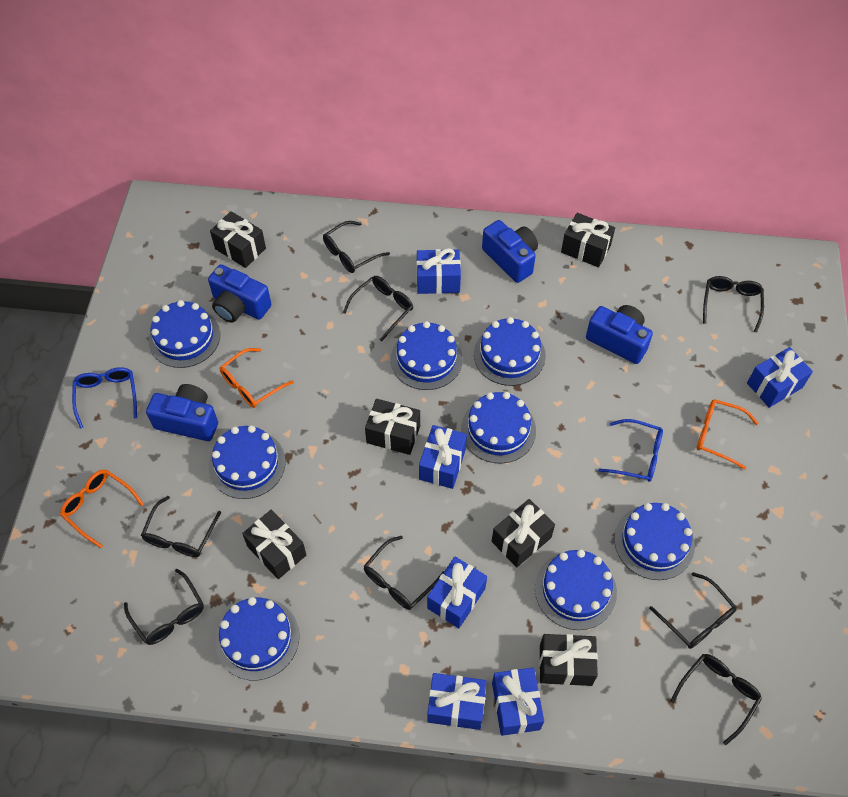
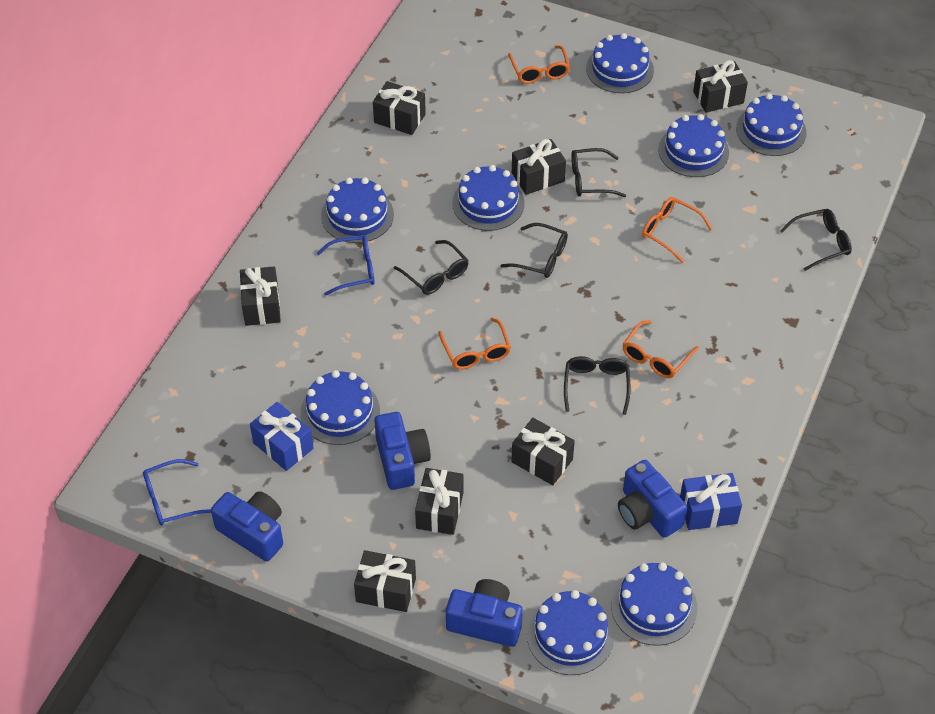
black gift: [210,211,266,268] [242,510,306,579] [365,399,420,455] [492,499,555,567] [539,634,598,686] [561,213,615,267] = 6 -> [240,266,281,326] [354,550,416,612] [373,81,426,135] [415,468,463,535] [512,139,566,195] [512,418,575,485] [693,60,748,113] = 7
black glasses: [124,569,204,645] [141,496,221,557] [323,221,390,273] [343,276,413,341] [364,536,444,610] [649,572,737,649] [670,654,762,745] [703,276,764,333] = 8 -> [394,240,469,295] [500,223,568,278] [564,356,630,415] [571,148,626,197] [780,209,852,271] = 5
blue gift: [417,248,461,294] [419,425,467,489] [427,557,487,628] [427,673,486,730] [492,668,544,736] [747,347,813,408] = 6 -> [250,402,313,471] [680,473,742,530] = 2
orange glasses: [60,469,144,548] [220,348,294,408] [697,399,758,470] = 3 -> [438,318,511,369] [508,46,570,84] [623,321,699,378] [642,197,712,263] = 4

